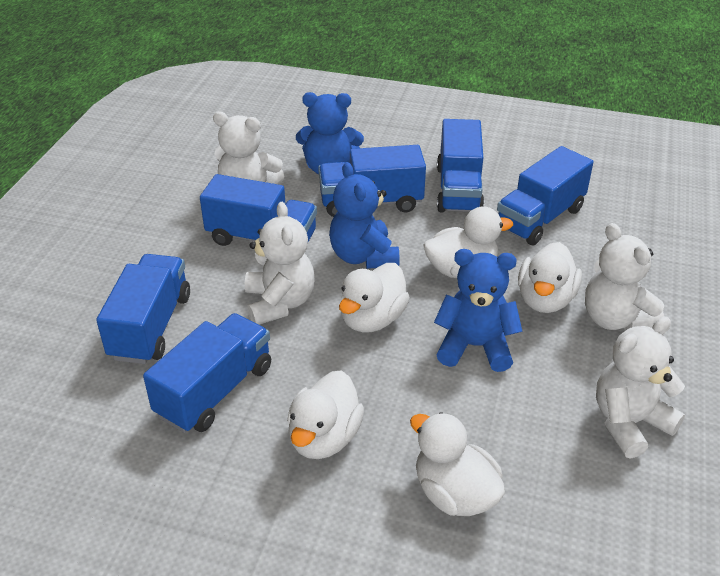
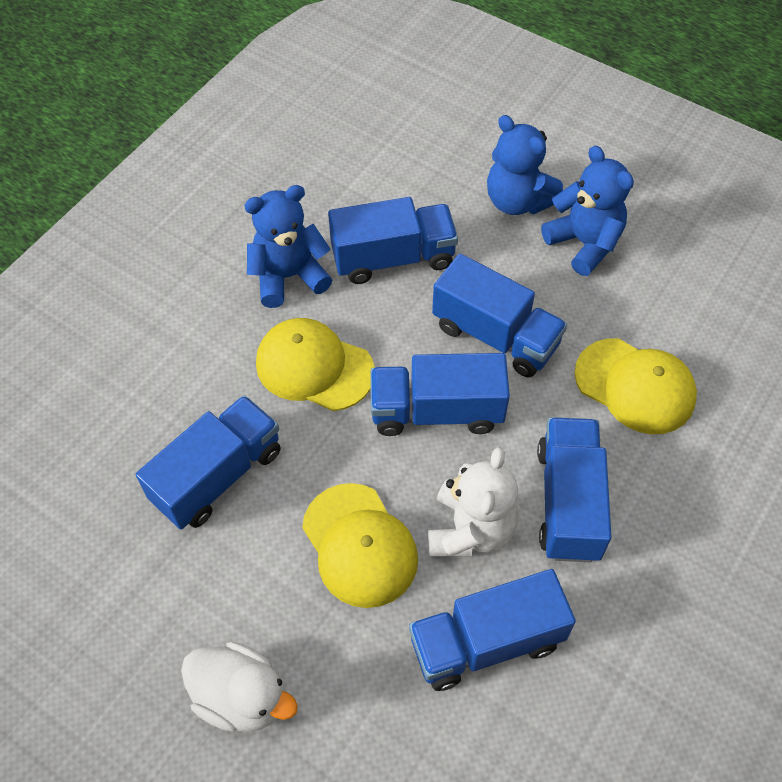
white duck: [287,370,364,459] [339,263,410,333] [410,412,505,516] [423,206,513,278] [518,242,582,313] = 5 -> [181,642,298,732] = 1
white teddy bear: [213,111,284,184] [245,202,315,325] [585,223,664,331] [596,316,685,459] = 4 -> [428,447,518,557] = 1
yellow cap: none = 0 -> [256,318,375,411] [302,483,418,608] [574,338,697,434] = 3

